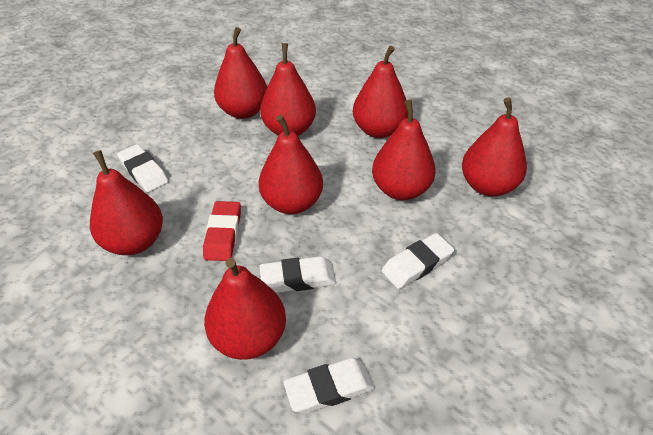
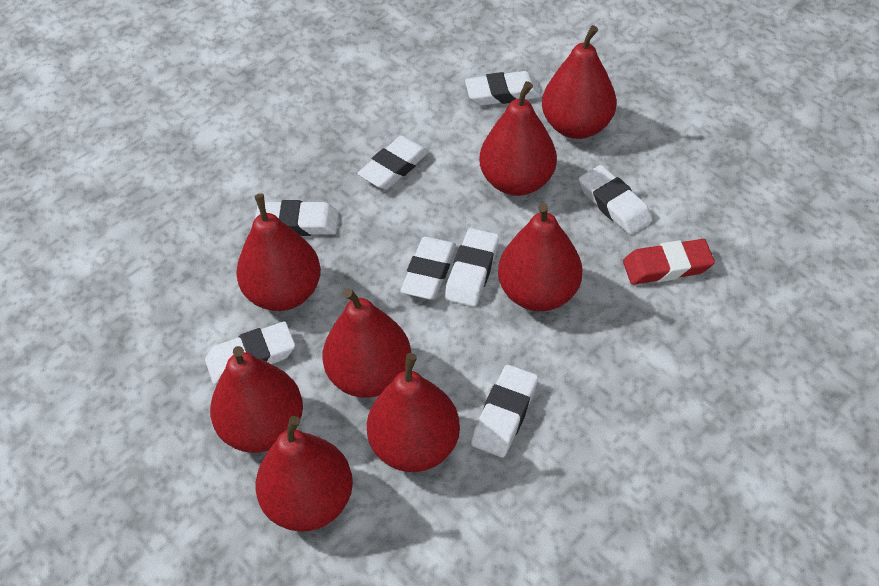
white eraser: [117,144,168,192] [260,256,336,293] [283,358,374,414] [382,233,454,289] = 4 -> [205,321,295,384] [255,200,339,236] [357,136,429,190] [400,237,456,300] [445,228,499,307] [465,71,541,106] [471,365,538,458] [579,165,652,235] = 8

